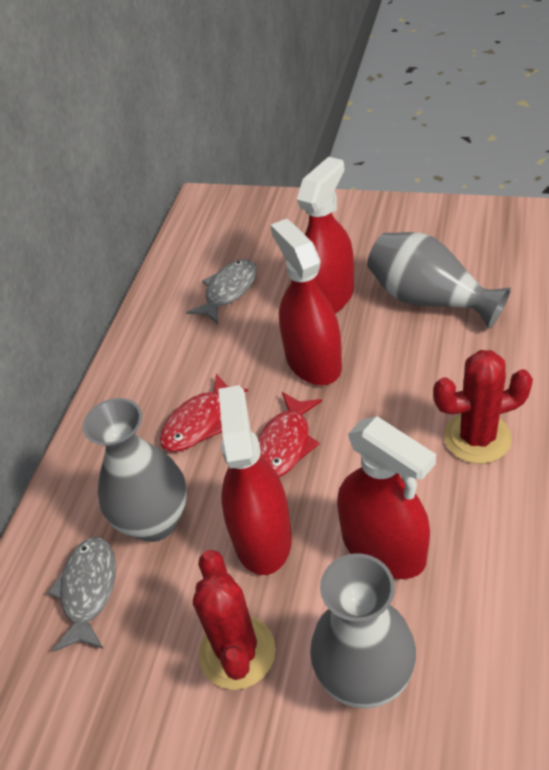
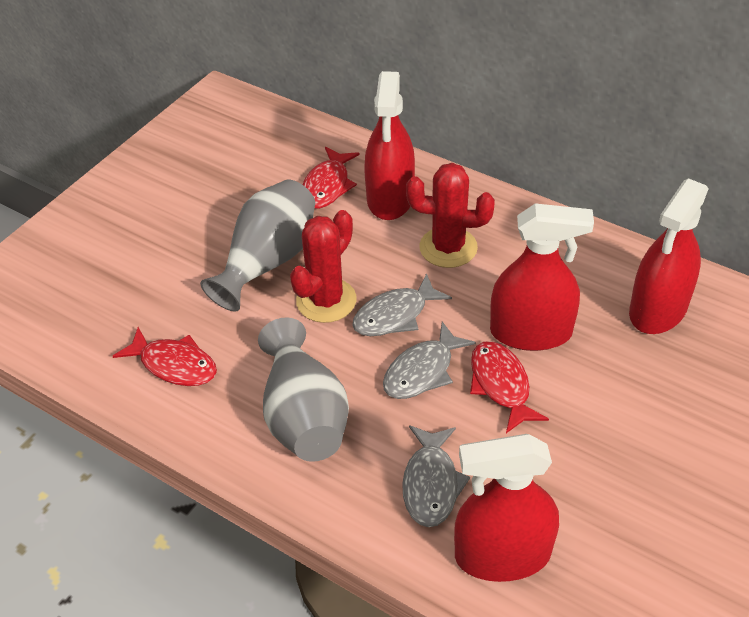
grey fish: [48,537,116,652] [186,259,257,324] = 2 -> [352,273,452,336] [383,322,476,399] [402,425,470,527] = 3
grey vase: [83,398,187,542] [310,553,416,708] [367,232,511,329] = 3 -> [200,180,315,312] [258,317,349,462] = 2
red fish: [160,374,248,452] [258,392,322,477] = 2 -> [113,327,217,386] [303,147,360,209] [470,341,549,433] = 3

